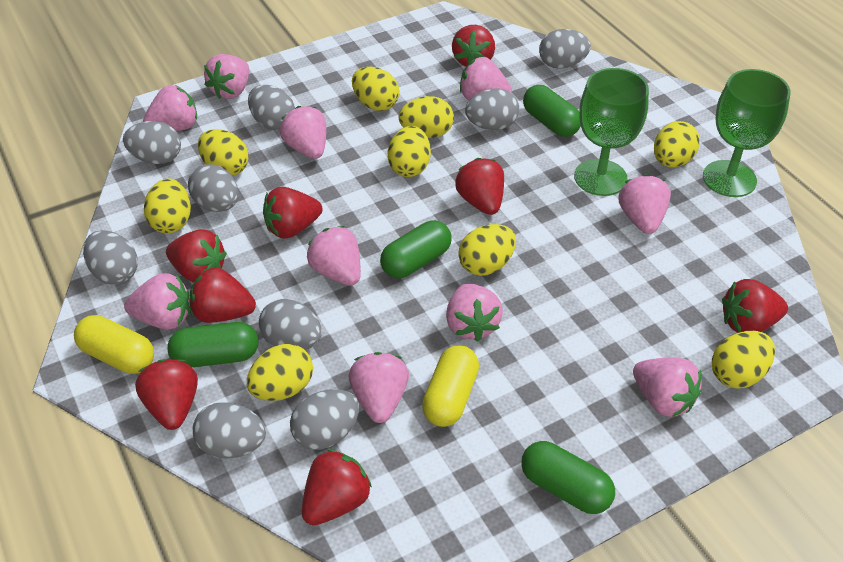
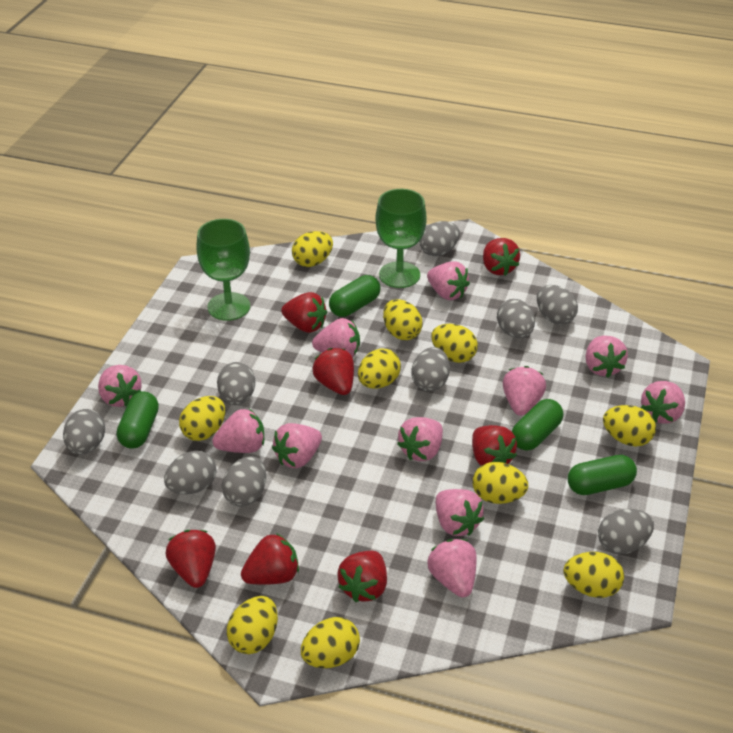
pink strawberry: [124,273,190,330] [143,85,197,131] [204,54,249,99] [280,106,326,159] [307,226,361,285] [349,352,409,423] [446,284,503,342] [460,57,512,100] [618,174,671,234] [633,358,702,417] = 10 -> [98,365,142,407] [212,409,264,453] [272,423,322,468] [312,318,360,357] [397,417,443,461] [427,261,470,300] [428,539,477,597] [436,489,484,536] [503,366,546,416] [585,336,628,377] [640,381,685,424] = 11
red strawberry: [135,359,198,430] [166,229,227,283] [189,267,256,323] [263,187,322,239] [302,449,372,525] [452,25,495,67] [455,158,504,215] [722,279,788,333] = 8 -> [165,530,216,588] [241,533,299,585] [281,292,327,333] [313,348,354,395] [337,551,387,602] [472,425,517,466] [483,238,520,276] = 7
yellow capsule: [74,315,154,374] [422,345,479,427] = 2 -> none = 0
yellow egg: [144,179,191,234] [198,129,249,176] [247,344,313,401] [352,67,399,111] [388,126,431,177] [398,96,454,138] [458,224,516,276] [654,121,700,168] [712,331,775,389] = 9 -> [179,396,225,441] [227,596,278,654] [292,231,333,267] [301,617,360,668] [358,348,401,389] [383,299,423,340] [431,324,478,363] [473,462,528,504] [564,552,624,598] [603,405,656,447] = 10

